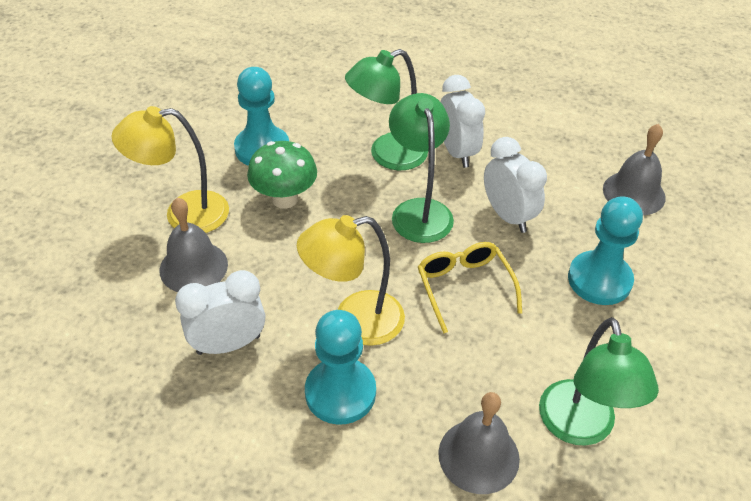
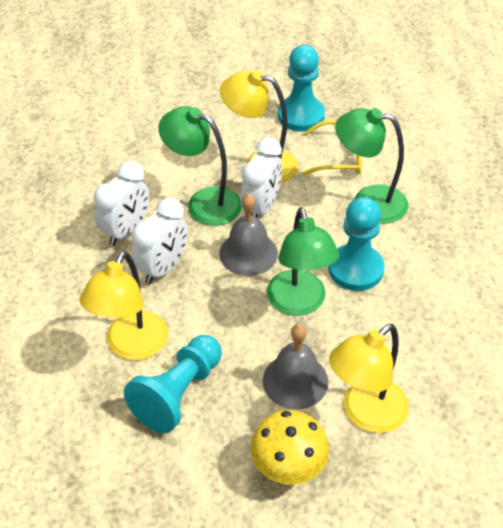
green mushroom: [247,141,317,209] = 1 -> none = 0
grey bell: [159,198,228,292] [438,392,520,494] [603,124,666,215] = 3 -> [219,193,278,276] [263,324,328,410] = 2
yellow lamp: [111,106,229,233] [297,215,405,346] = 2 -> [80,251,168,360] [220,70,298,183] [329,324,409,433] = 3
yellow mushroom: none = 0 -> [250,410,329,485] = 1

